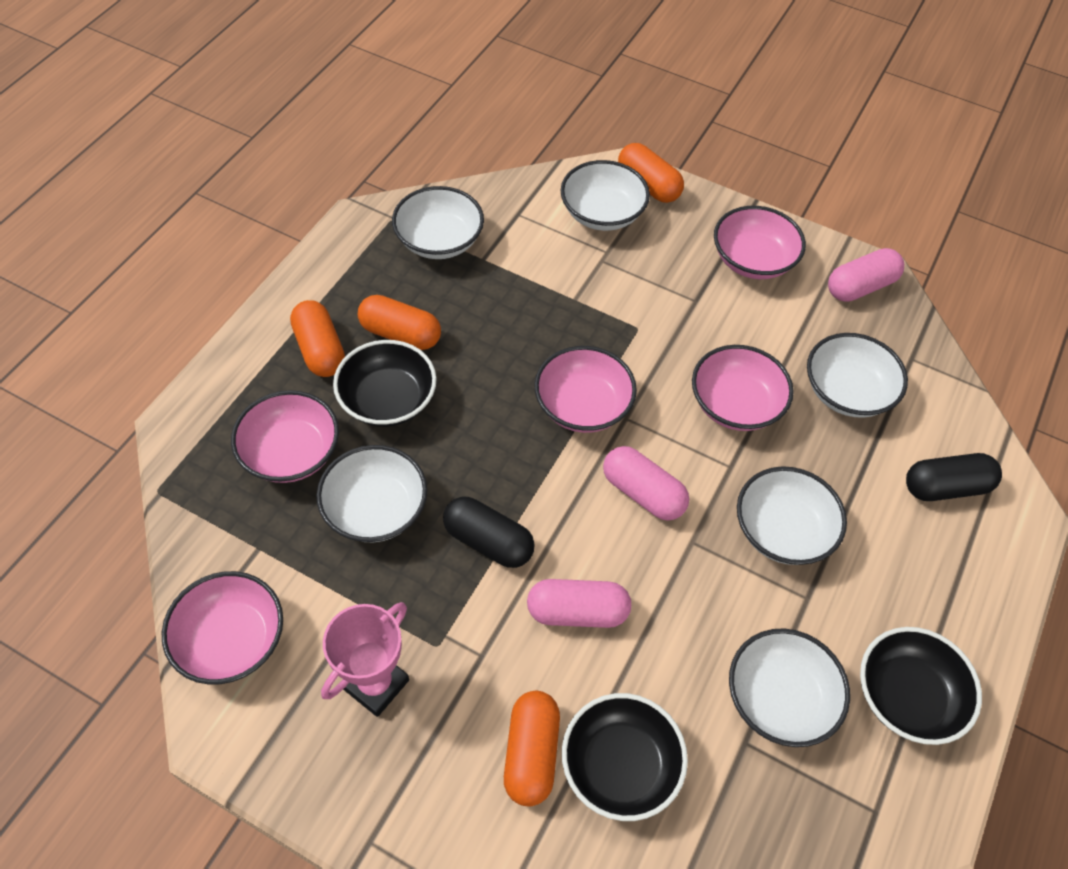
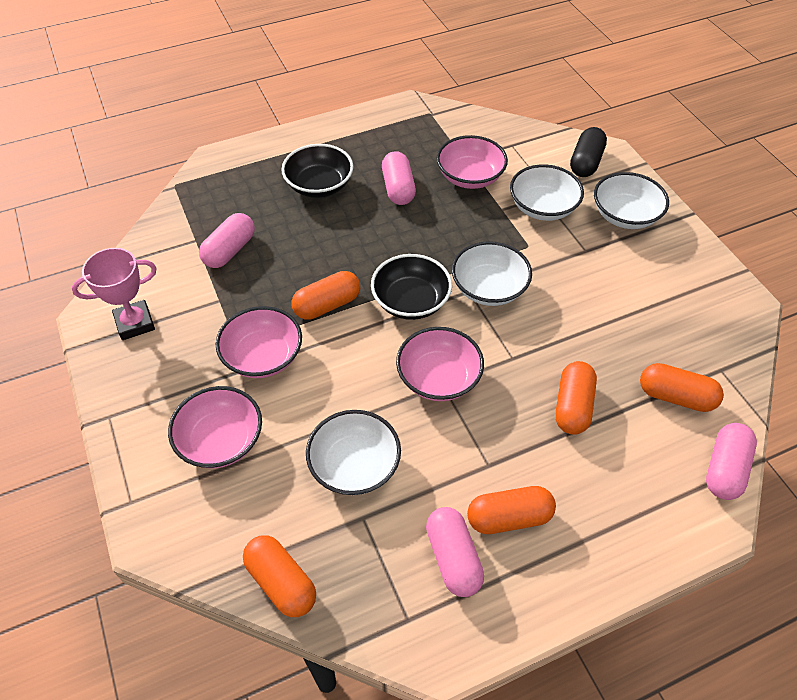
black bowl: [333,340,437,427] [562,693,688,821] [860,627,982,745] = 3 -> [281,144,353,198] [371,254,452,320] = 2
black capsule: [443,497,535,568] [906,453,1002,501] = 2 -> [570,127,607,177] = 1
orange capsule: [290,300,345,377] [358,295,441,350] [504,691,560,806] [618,143,684,203] = 4 -> [243,535,316,617] [292,271,360,320] [467,486,556,534] [555,361,597,435] [640,363,724,412] = 5
pink bowl: [162,571,283,685] [231,390,339,483] [534,346,637,433] [692,345,794,431] [714,206,806,279] = 5 -> [168,386,262,468] [215,306,302,378] [396,327,484,401] [437,135,508,189] = 4
pink capsule: [527,579,631,628] [603,446,689,521] [828,248,904,302] = 3 -> [199,213,255,268] [382,151,416,205] [426,507,484,597] [706,423,757,500] = 4
white bowl: [317,445,427,542] [392,186,484,259] [561,160,650,231] [729,628,850,747] [737,466,847,565] [807,333,908,418] = 6 -> [306,410,401,495] [452,241,532,306] [510,164,584,221] [594,172,669,229] = 4

